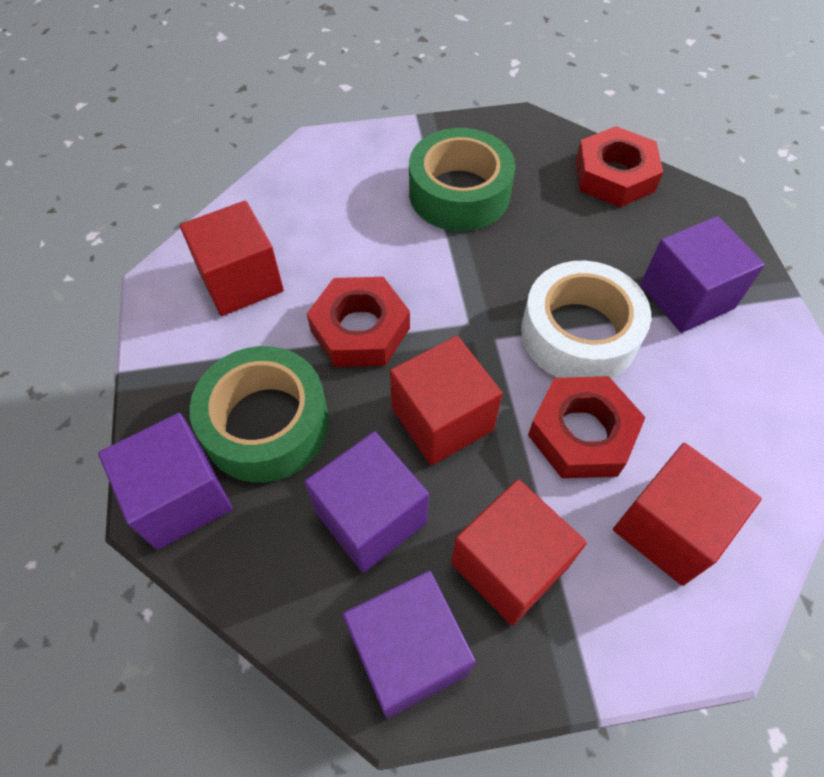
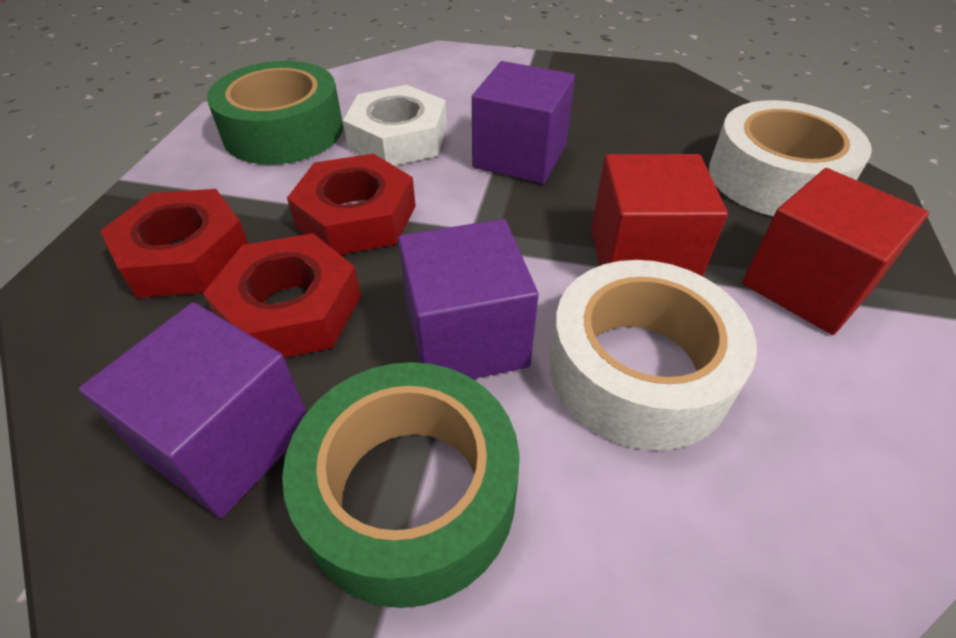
purple cube: [98,413,233,550] [304,431,429,573] [343,571,476,718] [640,216,765,333] = 4 -> [79,302,307,518] [398,219,539,379] [472,61,575,184] = 3
red cube: [180,200,284,316] [390,336,503,466] [451,479,587,626] [613,443,762,586] = 4 -> [591,154,728,276] [742,168,929,335] = 2
white nut: none = 0 -> [343,85,447,166] = 1
white tape: [521,261,651,379] = 1 -> [550,260,757,451] [709,100,872,216] = 2

